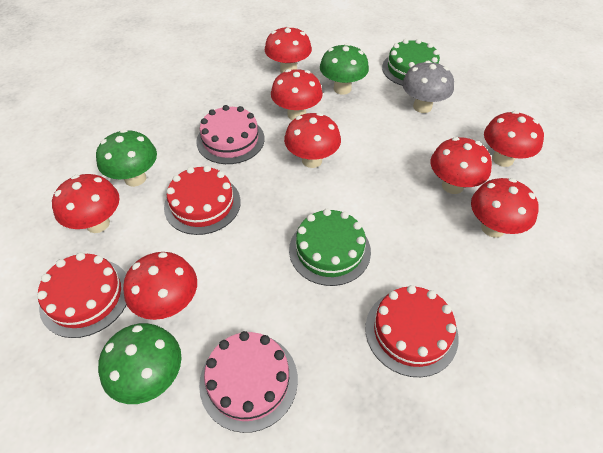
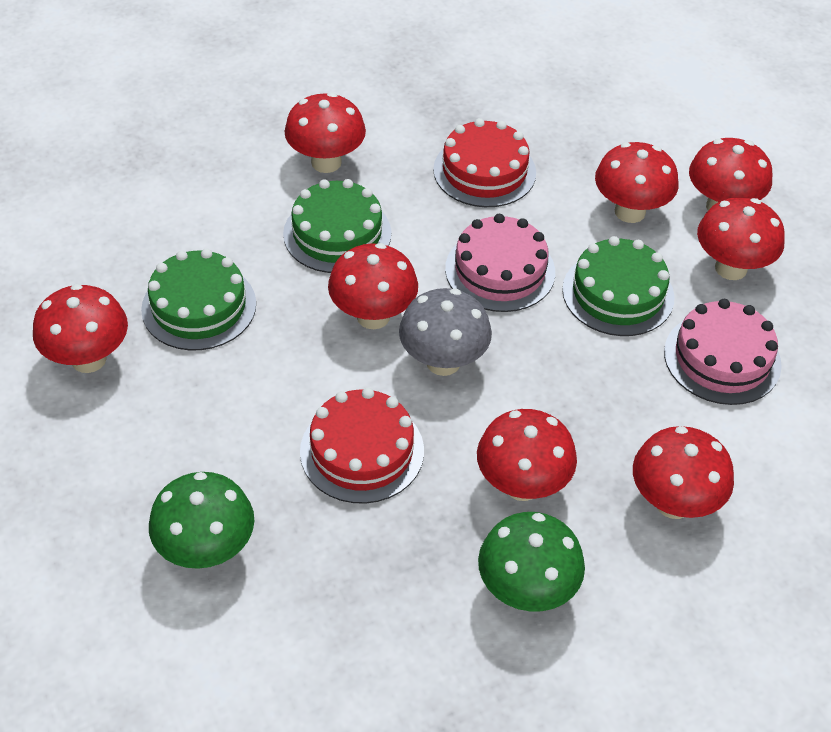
green cake: [289,209,371,286] [382,39,440,86] = 2 -> [141,249,256,350] [283,179,391,273] [562,236,675,336] = 3
green mushroom: [96,129,157,187] [98,323,182,404] [320,43,369,95] = 3 -> [149,472,254,569] [478,512,585,611] = 2
red cake: [37,252,127,338] [164,165,241,235] [365,285,459,377] = 3 -> [300,388,424,504] [433,118,536,207] = 2

